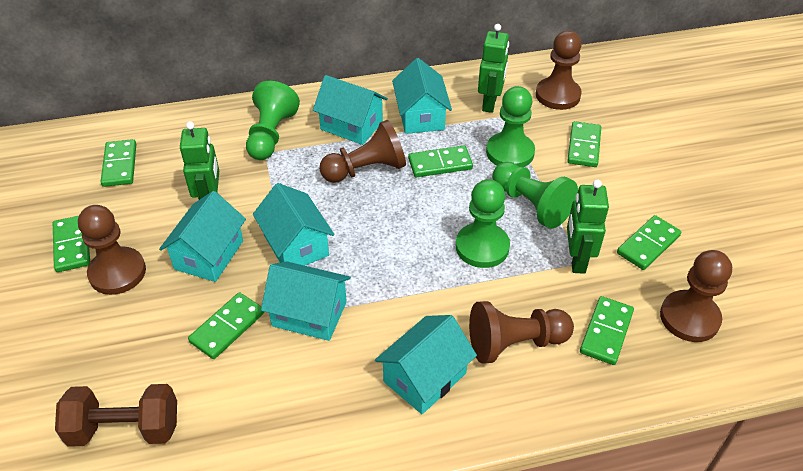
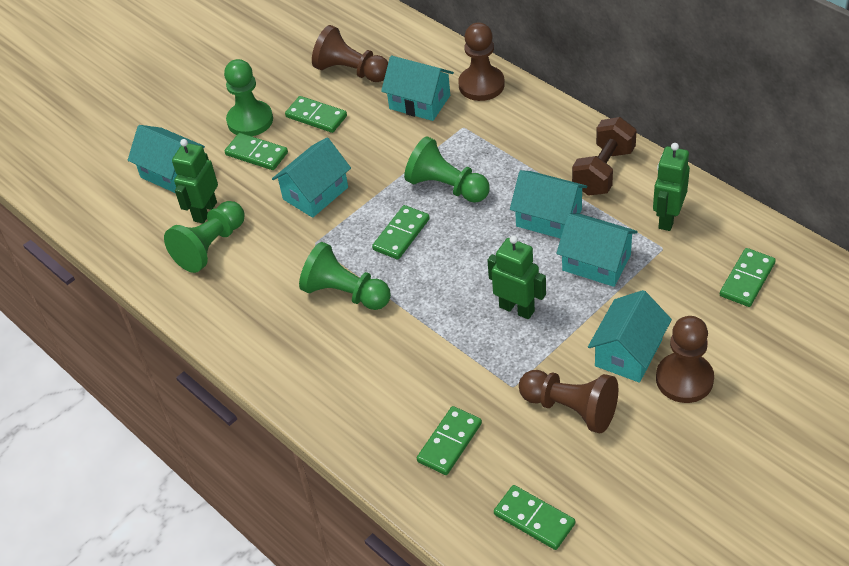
brown pawn: [78,205,146,295] [319,120,406,183] [469,301,574,364] [536,31,582,110] [660,250,732,342] = 5 -> [312,25,388,82] [458,23,505,101] [519,370,618,433] [656,316,714,403] = 4
green domino: [53,216,90,272] [101,139,136,187] [188,292,264,359] [408,146,473,177] [567,121,601,167] [580,296,634,365] [617,215,681,270] = 7 -> [225,133,288,170] [285,96,347,133] [372,205,430,260] [417,406,482,475] [494,485,575,550] [720,248,776,307] = 6

